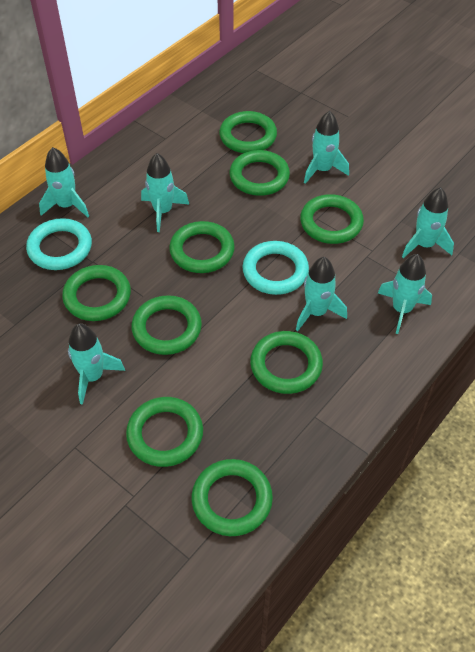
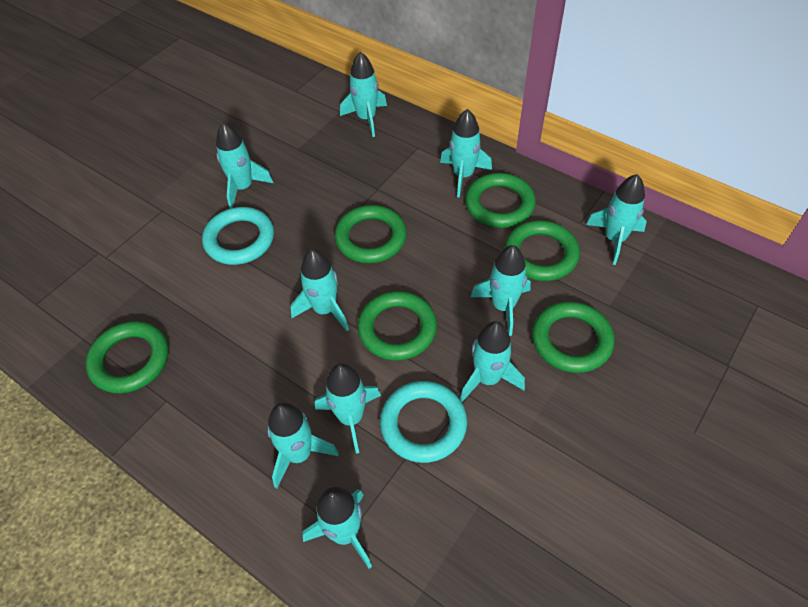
green ring: [62,265,131,321] [126,397,203,467] [131,295,202,355] [169,221,235,273] [192,459,273,536] [219,111,277,153] [229,150,290,196] [250,331,323,394] [300,194,364,244] = 9 -> [85,321,169,393] [335,205,407,263] [357,291,437,360] [465,173,536,228] [505,220,580,281] [532,302,615,373] = 6
turquoise rocket: [39,147,89,217] [68,323,125,405] [141,153,189,232] [296,257,347,331] [304,111,349,184] [378,254,432,334] [402,187,454,258] = 7 -> [216,123,273,209] [267,402,339,488] [290,249,349,331] [302,487,372,569] [315,363,381,454] [340,52,387,137] [440,109,492,197] [460,321,525,402] [471,245,531,336] [586,174,647,265] = 10

